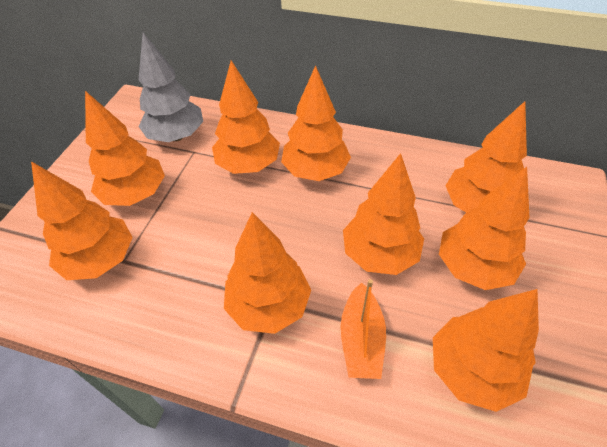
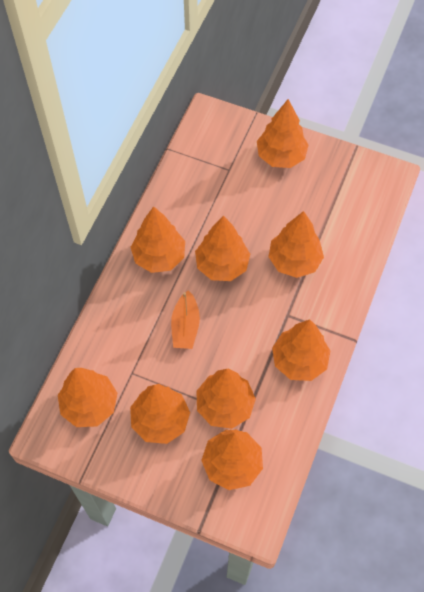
grey tree: [138,33,203,142] = 1 -> none = 0

